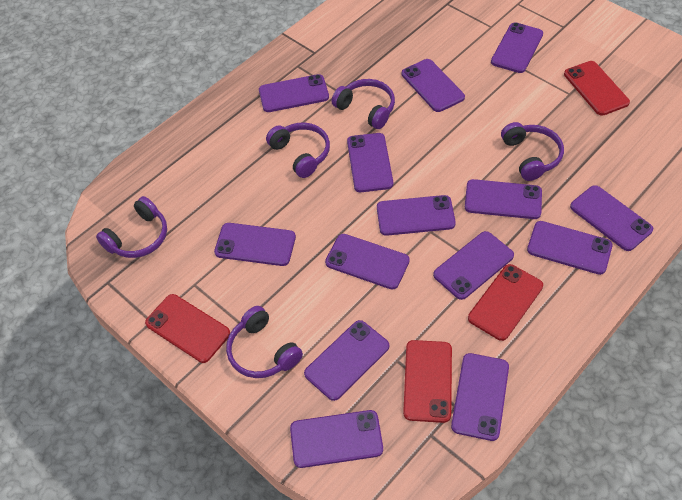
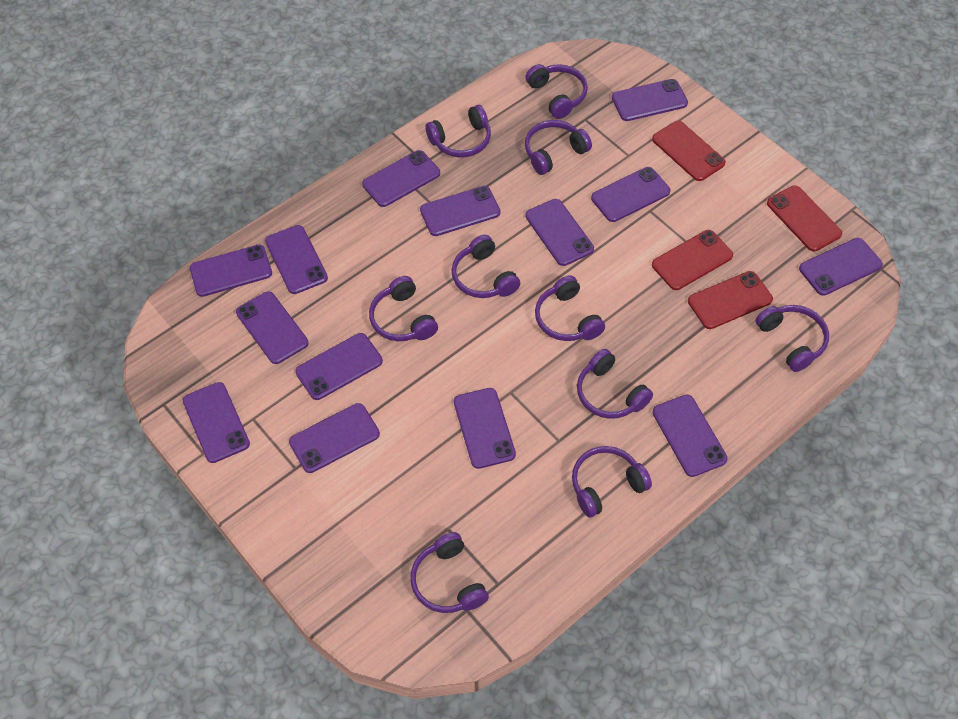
purple headphones: [96,196,167,258] [226,306,303,378] [266,123,330,178] [332,79,395,129] [501,122,564,181] = 5 -> [369,276,438,341] [411,532,489,613] [425,105,491,158] [452,235,520,298] [525,64,588,119] [525,120,592,175] [535,275,605,341] [572,446,652,517] [577,349,653,419] [755,305,829,372] = 10

